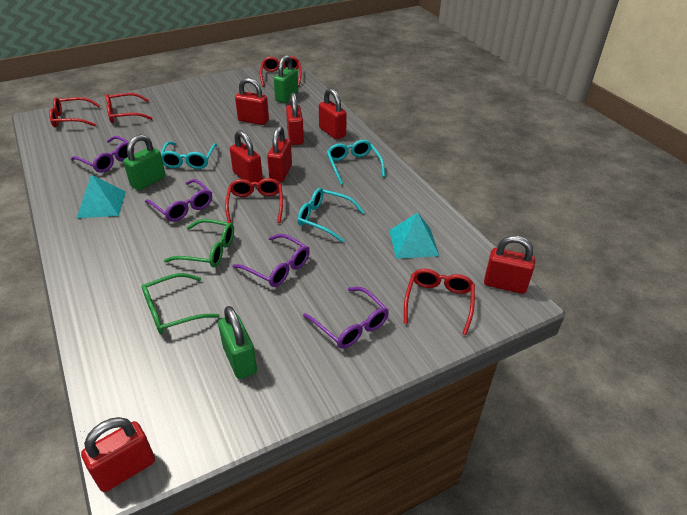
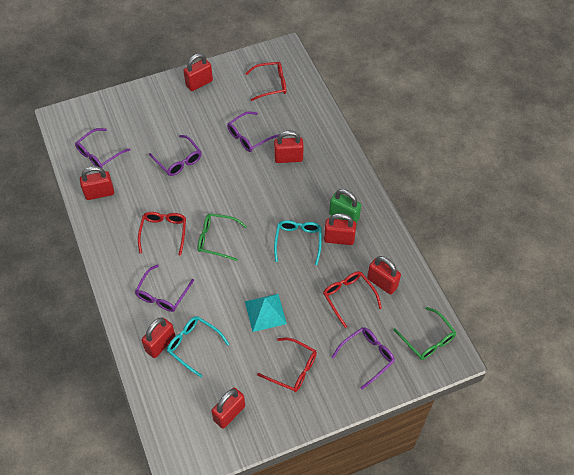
green padlock: [123,134,166,191] [218,306,257,379] [274,55,299,103] = 3 -> [329,189,361,223] = 1
purple glasses: [71,136,134,173] [145,179,212,222] [232,234,310,287] [303,287,389,349] = 4 -> [75,128,130,168] [135,264,194,312] [149,135,201,176] [227,111,279,152] [332,327,395,389] = 5
red glasses: [49,97,101,127] [106,93,153,123] [225,178,283,223] [260,56,302,87] [404,269,475,335] = 5 -> [138,212,186,256] [245,62,286,101] [257,338,317,392] [323,271,382,328] = 4
turquoise glasses: [161,142,217,169] [297,188,364,243] [327,140,385,185] = 3 -> [167,316,229,377] [274,220,322,265] = 2
turquoise pyramid: [77,174,126,218] [389,213,439,259] = 2 -> [245,294,287,332] = 1

